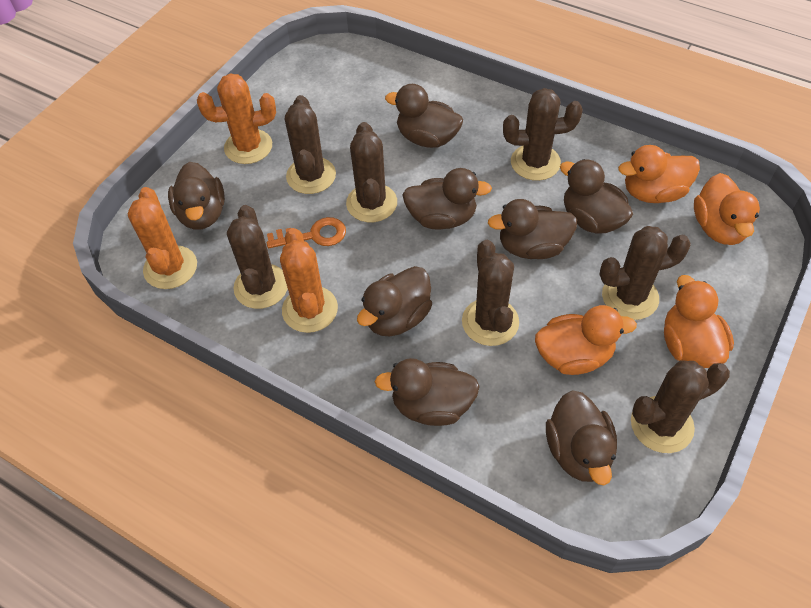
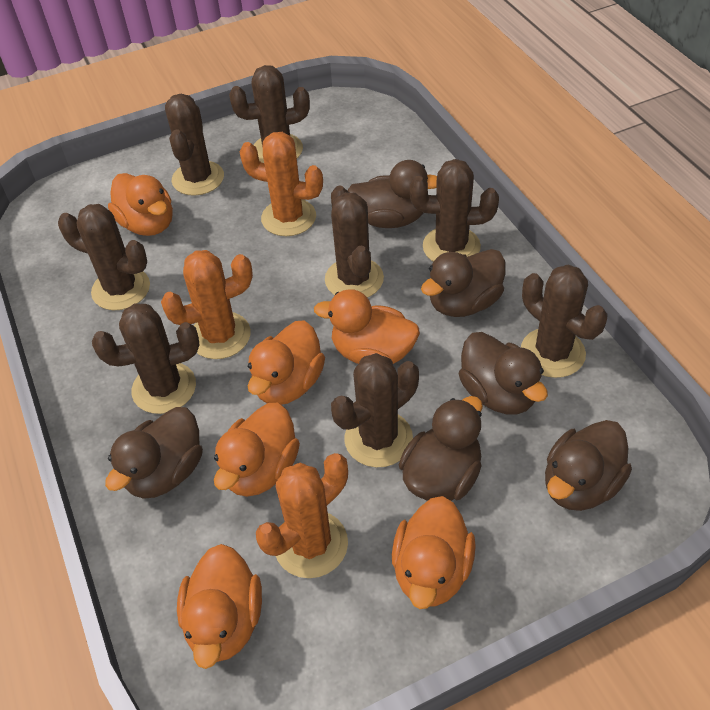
brown cactus: [227,205,288,309] [285,95,336,194] [346,122,397,222] [462,240,519,346] [503,88,583,181] [599,226,691,320] [631,360,730,453] = 7 -> [58,204,150,310] [92,303,200,414] [165,94,224,196] [229,65,310,163] [325,185,384,298] [331,353,419,467] [410,159,499,262] [521,265,608,378] = 8
brown duck: [168,162,225,230] [357,266,432,336] [375,358,480,426] [385,84,463,148] [402,168,492,230] [488,199,577,259] [546,390,617,485] [560,159,633,234] = 8 -> [105,407,203,499] [347,160,437,228] [399,396,483,501] [421,249,505,317] [459,332,548,414] [545,420,632,511] = 6
orange duck: [535,305,637,375] [618,145,700,203] [664,275,734,368] [694,173,760,245] = 4 -> [108,173,173,236] [177,544,262,669] [214,403,300,497] [248,320,325,405] [314,289,420,364] [392,496,476,609] = 6
orange key: [267,217,346,248] = 1 -> none = 0

